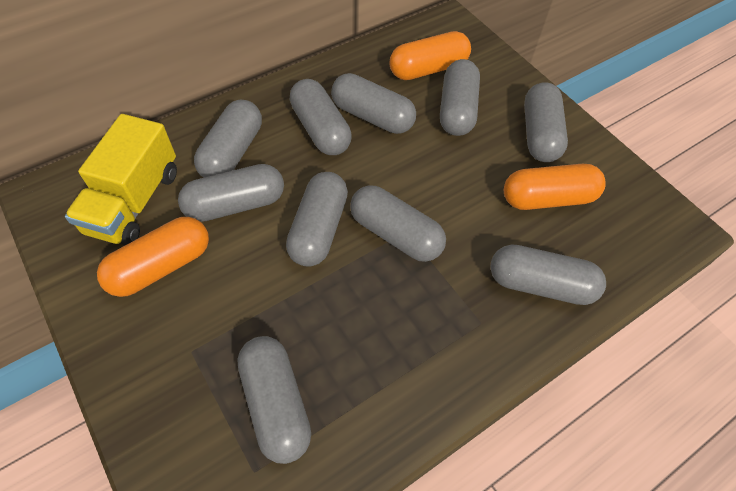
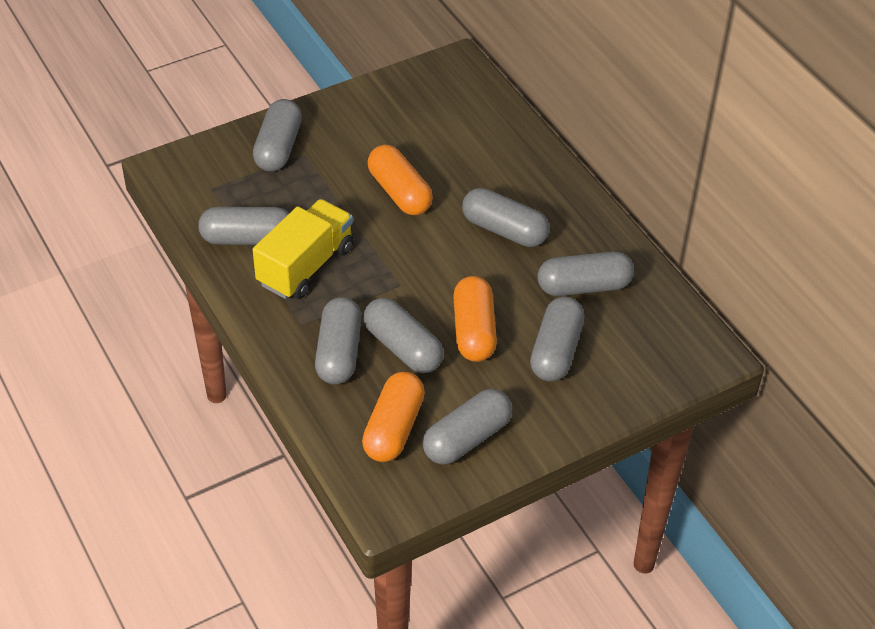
grey capsule: [178,164,284,222] [194,100,262,178] [237,336,311,464] [286,172,348,267] [290,79,352,155] [331,73,416,134] [350,185,446,262] [440,59,480,136] [490,245,606,305] [524,82,568,162] = 10 -> [198,207,289,245] [253,99,302,171] [315,297,362,385] [363,298,444,373] [423,389,512,465] [462,188,549,247] [530,297,584,382] [537,252,634,296] = 8

